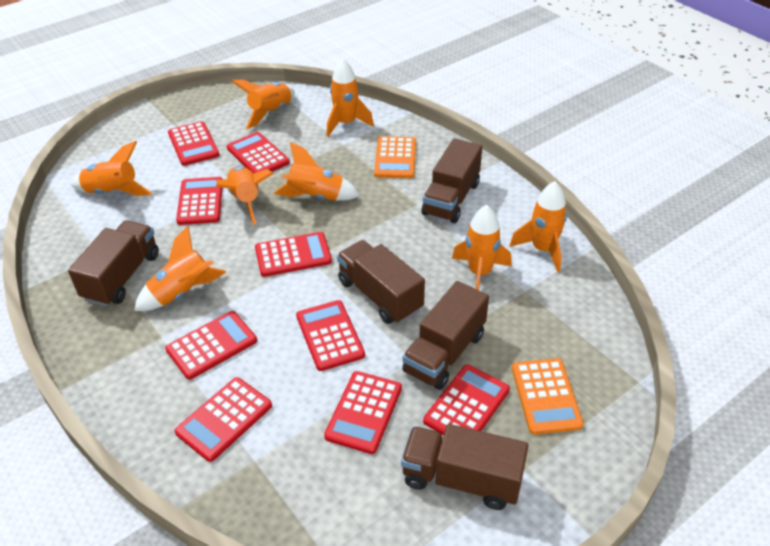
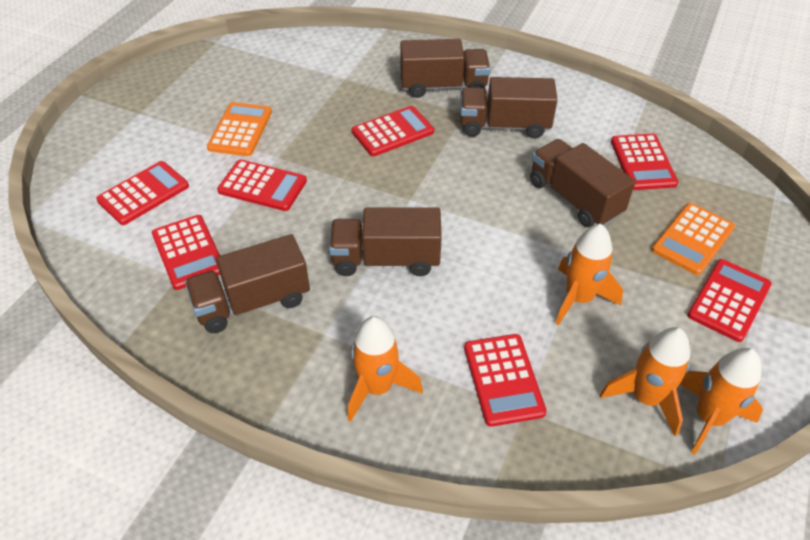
orange rocket: [71,141,152,196] [134,226,226,311] [216,166,273,225] [231,80,295,129] [274,142,360,201] [326,59,374,136] [452,205,512,290] [509,181,567,272] = 8 -> [347,316,423,422] [555,224,623,325] [600,327,690,436] [680,348,763,455] = 4
red calculator: [165,311,257,380] [168,121,220,166] [175,377,272,462] [176,177,222,225] [227,132,290,173] [255,232,332,277] [296,300,365,371] [324,371,402,454] [423,364,510,435] = 9 -> [96,161,189,225] [152,215,220,290] [217,159,307,211] [352,106,434,156] [464,334,547,427] [611,134,678,190] [687,259,772,342] = 7

